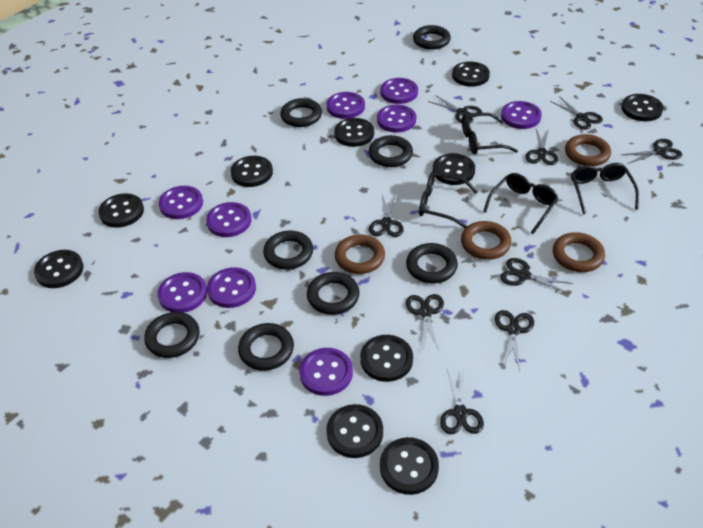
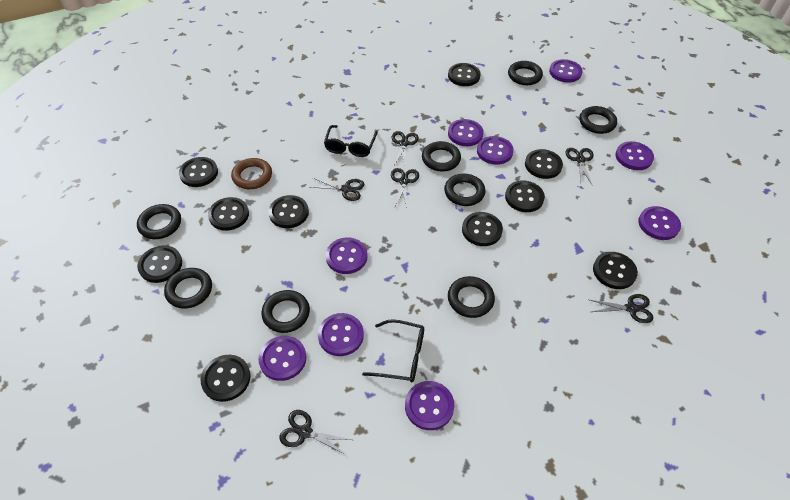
black glasses: [419,172,478,228] [462,113,518,154] [483,173,559,234] [571,163,639,214] = 4 -> [324,125,378,157] [362,319,424,382] = 2
black scissors: [369,193,404,237] [406,294,444,350] [428,95,482,123] [440,368,484,434] [495,310,534,371] [500,258,573,294] [526,128,558,165] [550,96,603,130] [622,139,682,164] = 9 -> [279,410,352,455] [311,178,365,201] [391,168,419,208] [392,131,419,167] [566,148,594,185] [590,294,653,323] = 6
brown ring: [335,235,385,274] [461,221,512,260] [553,232,605,272] [565,134,611,166] = 4 -> [231,158,272,189] = 1

